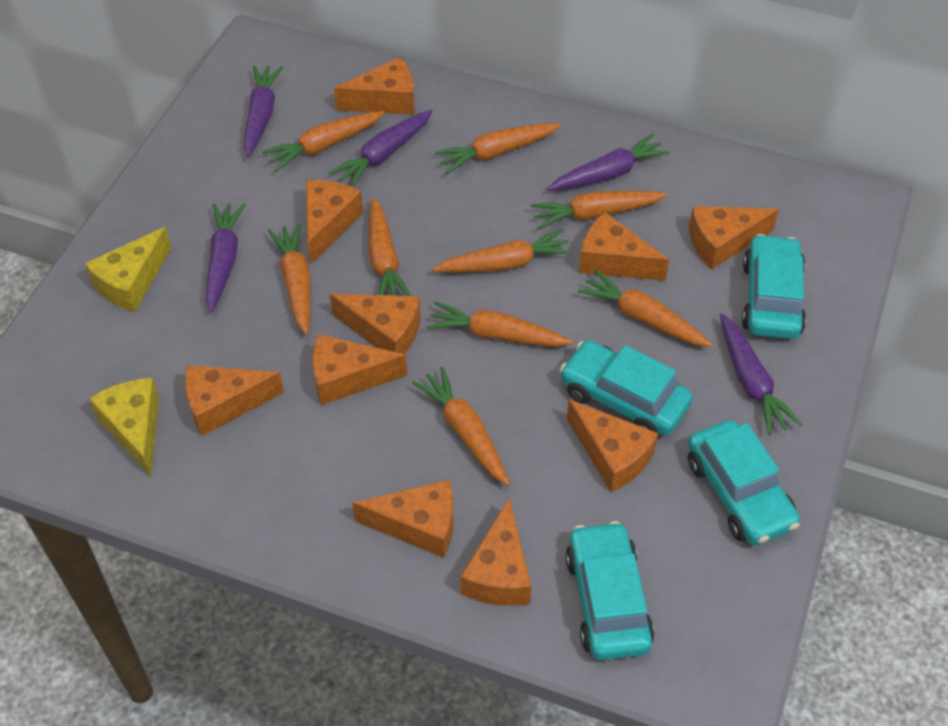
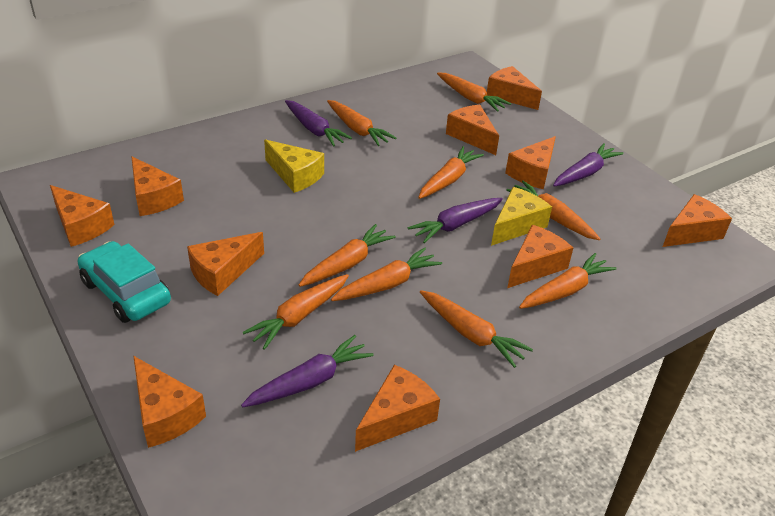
purple carrot: [206,203,246,312] [244,65,283,157] [329,110,433,187] [547,133,670,191] [720,313,802,435] = 5 -> [241,335,373,407] [285,100,352,147] [408,198,503,243] [553,143,624,186] = 4
turquoise car: [560,340,693,436] [565,521,654,660] [688,420,800,546] [742,234,806,339] = 4 -> [78,241,171,323] = 1

